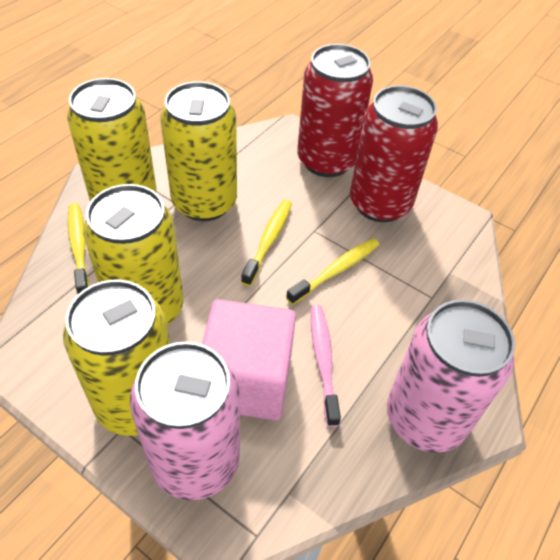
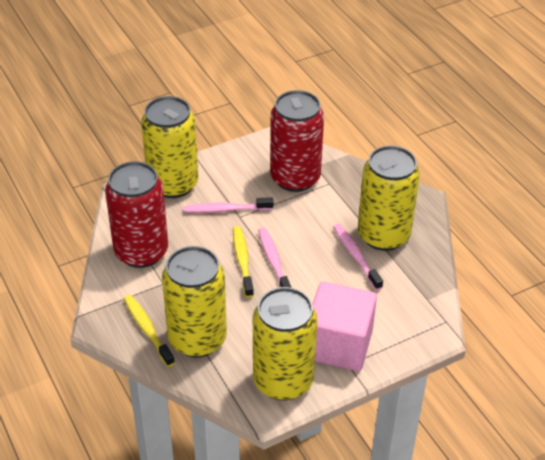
pink can: [130,341,240,500] [387,300,515,453] = 2 -> none = 0
pink toothbrush: [311,305,341,427] = 1 -> [184,197,273,213] [258,227,292,288] [333,224,383,290] = 3
yellow toothbrush: [68,203,90,294] [241,200,292,286] [286,238,380,305] = 3 -> [124,295,175,367] [233,226,254,298] = 2

